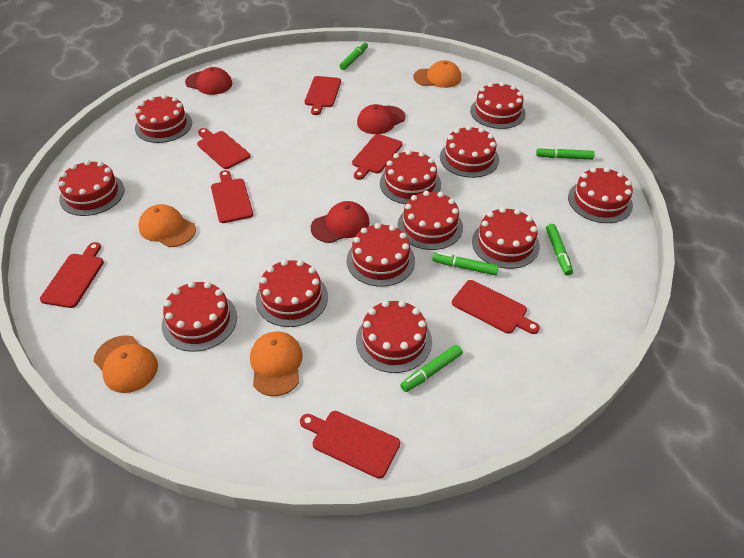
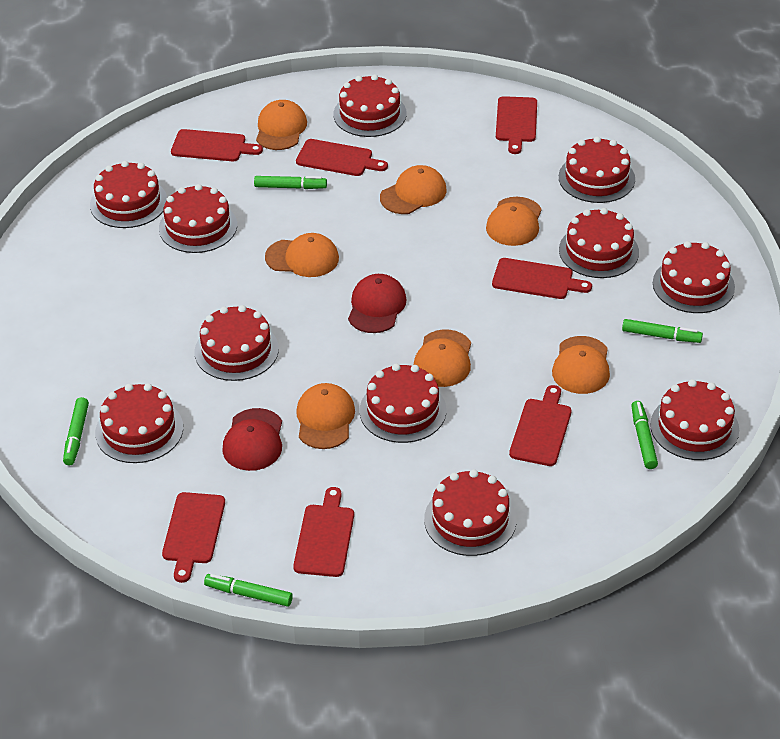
orange cap: [94,335,158,393] [138,204,196,247] [250,332,303,396] [413,60,461,88] = 4 -> [256,100,307,150] [265,233,339,277] [296,383,355,449] [380,165,447,214] [414,330,471,387] [486,197,542,246] [552,336,610,394] = 7
red cake: [59,160,124,216] [135,94,192,143] [162,281,237,352] [256,260,328,327] [347,223,415,287] [356,300,432,373] [380,150,441,204] [397,191,463,250] [440,126,499,178] [470,82,526,129] [472,207,540,269] [568,167,633,223] = 12 -> [90,161,167,228] [95,383,183,463] [159,184,237,253] [195,305,279,381] [334,74,407,137] [360,364,446,443] [424,469,517,556] [559,136,635,203] [559,208,639,278] [650,379,739,460] [653,241,735,313] = 11
red cap: [185,67,232,95] [311,201,370,243] [357,104,405,134] = 3 -> [223,408,282,471] [348,274,407,333] = 2

